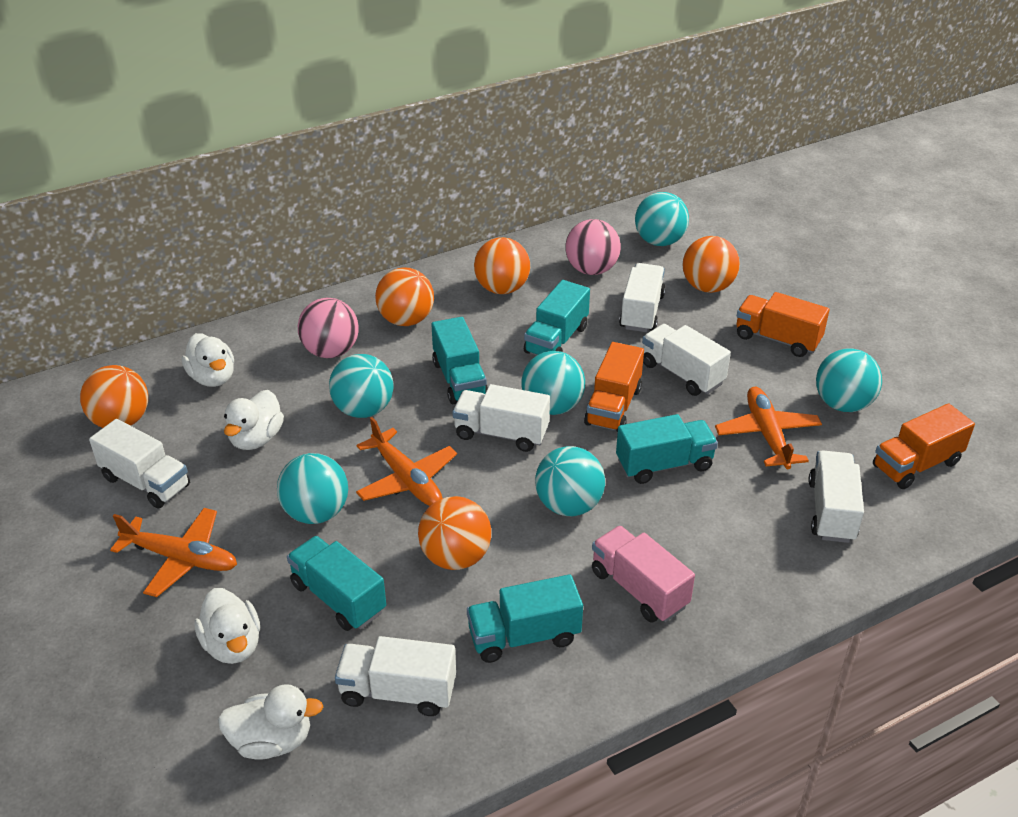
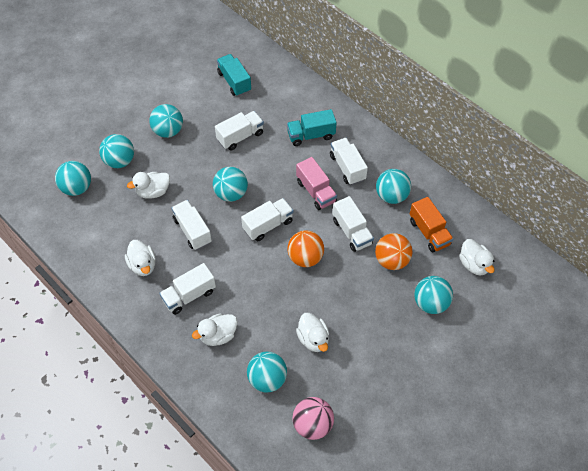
orange ball: [80,365,148,428] [375,268,434,326] [418,496,491,570] [474,237,530,294] [682,236,740,293] = 5 -> [287,230,324,267] [375,233,412,270] = 2
orange plane: [110,508,237,597] [356,417,457,506] [715,387,822,469] = 3 -> none = 0
orange truck: [584,342,644,432] [736,292,829,357] [873,403,975,489] = 3 -> [410,197,454,252] = 1
pink ball: [298,298,359,358] [565,219,621,275] = 2 -> [292,397,334,440] = 1
turquoise ball: [277,453,348,524] [329,354,394,418] [521,351,585,415] [535,446,605,516] [635,192,689,246] [816,348,882,412] = 6 -> [55,161,91,196] [99,134,134,168] [149,104,183,138] [213,167,248,202] [247,352,287,393] [376,169,411,204] [414,276,453,314] = 7
turquoise truck: [287,536,386,631] [431,317,488,404] [467,574,583,663] [524,280,590,355] [616,414,718,484] = 5 -> [217,54,251,96] [287,109,337,146] = 2
white duck: [182,333,234,387] [195,588,260,664] [218,684,323,760] [224,390,284,450] = 4 -> [125,240,156,276] [127,172,170,199] [192,314,237,346] [296,313,329,352] [459,239,495,276] = 5

